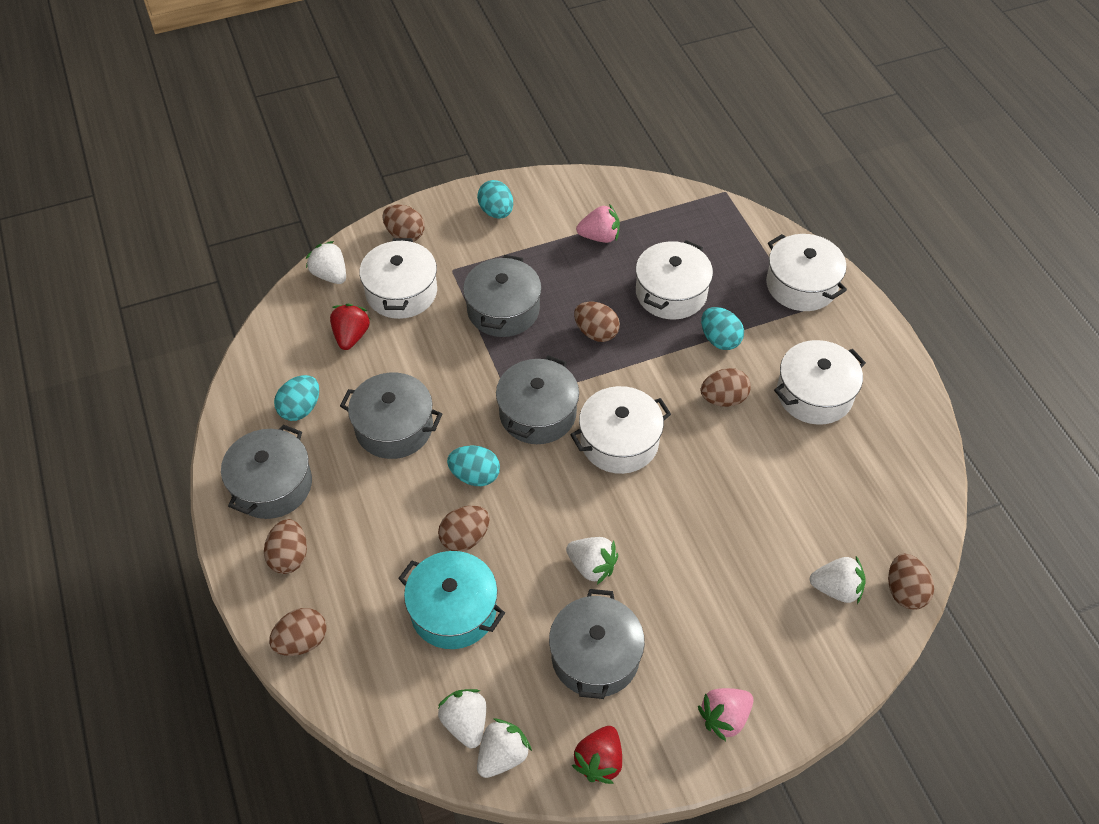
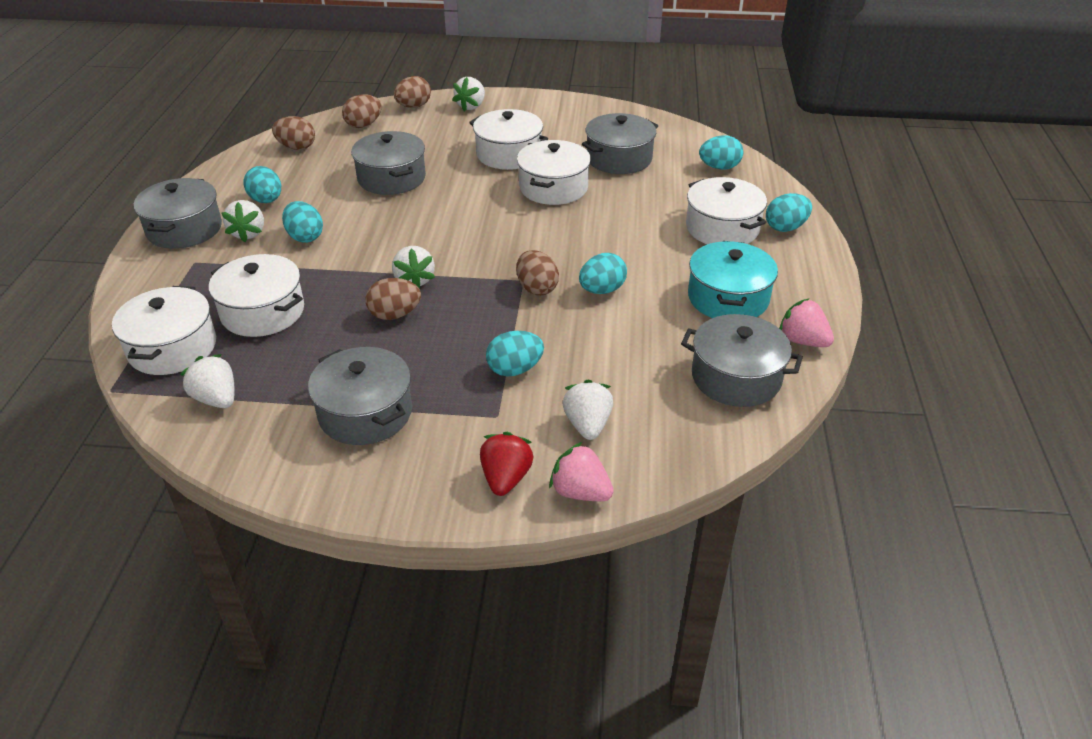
brown egg: [264,519,307,574] [269,608,326,656] [382,205,425,241] [438,506,490,552] [574,302,620,342] [700,368,751,407] [888,554,934,610] = 7 -> [272,116,315,150] [342,94,381,128] [365,278,421,320] [394,76,431,108] [516,250,559,296] = 5
red strawberry: [330,304,370,350] [572,726,622,784] = 2 -> [480,432,533,496] = 1
turquoise egg: [274,375,319,421] [447,445,500,486] [477,180,513,219] [701,307,744,350] = 4 -> [243,166,281,203] [282,201,323,243] [486,331,544,376] [579,253,627,294] [699,135,743,170] [766,193,812,232] = 6

